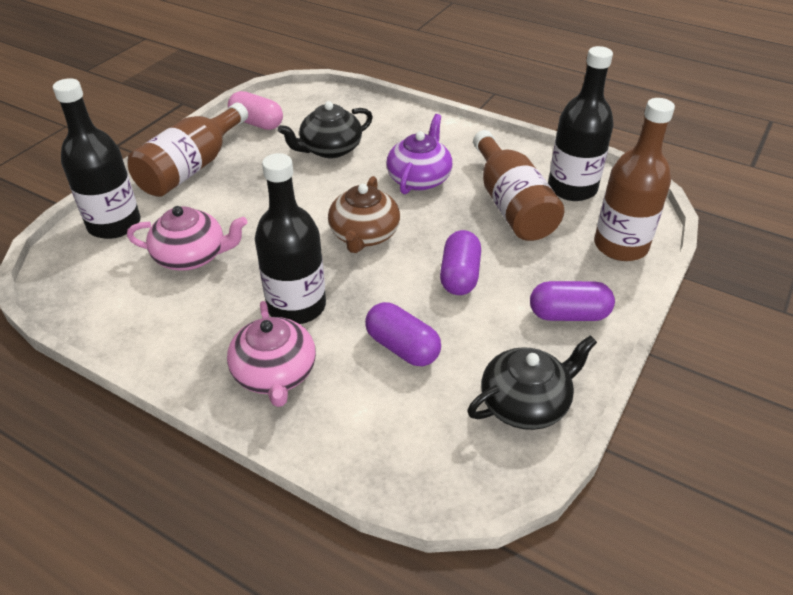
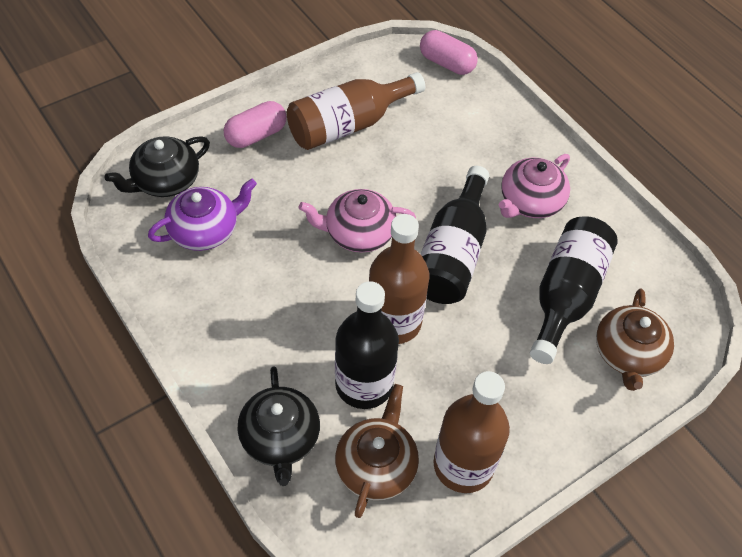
brown teapot: [328,176,400,253] = 1 -> [335,384,419,518] [596,288,674,391] = 2
pink capsule: [228,91,283,130] = 1 -> [224,101,287,148] [420,30,478,75] = 2
purple capsule: [365,302,441,366] [440,230,481,295] [530,281,615,321] = 3 -> none = 0

